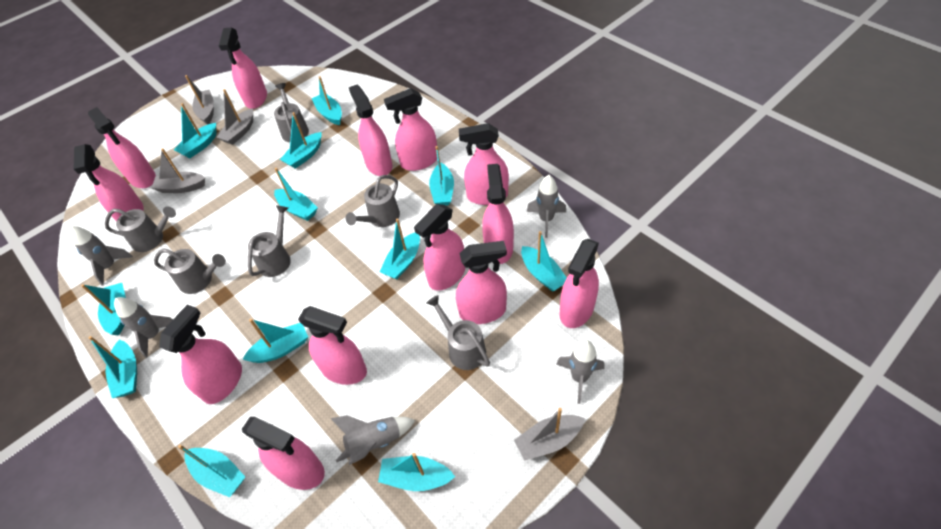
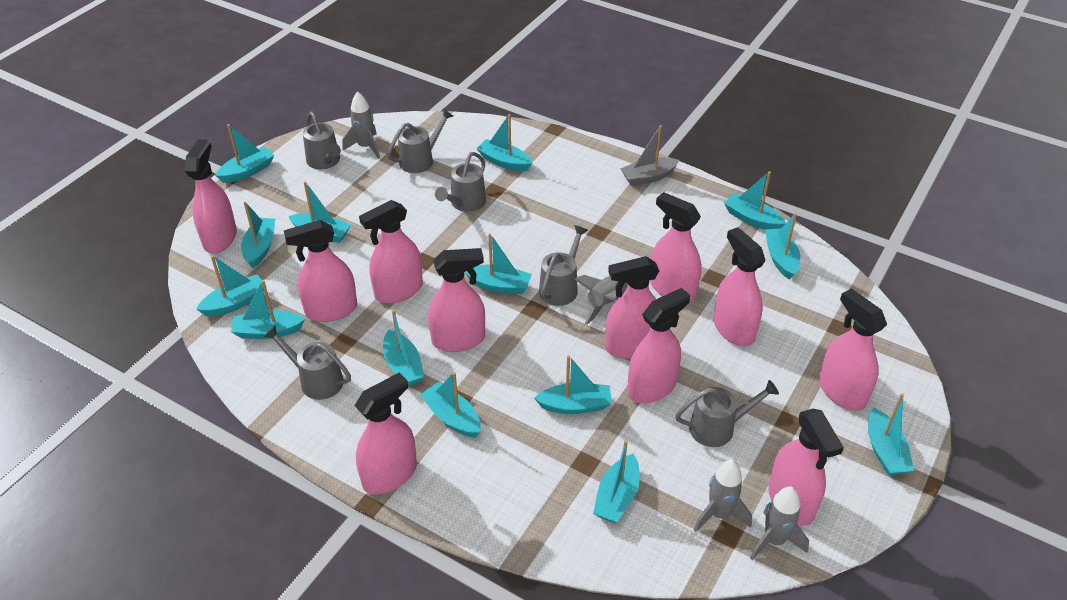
grey boat: [152,148,205,193] [185,75,214,124] [216,89,253,145] [514,408,585,461] = 4 -> [620,125,679,186] = 1
grey rocket: [70,226,133,285] [114,297,173,358] [330,415,415,465] [527,175,566,238] [556,340,604,404] = 5 -> [342,91,380,159] [574,275,628,325] [694,460,752,532] [750,486,809,560] = 4
pink spray bottle: [74,144,144,222] [88,107,156,188] [159,305,242,404] [219,27,267,109] [242,417,325,490] [298,306,367,385] [349,85,392,176] [384,88,437,171] [414,204,466,291] [456,241,507,324] [459,123,509,205] [482,164,514,264] [560,239,599,328] = 13 -> [185,139,237,253] [284,220,357,322] [354,373,417,495] [359,200,423,303] [428,248,485,352] [605,256,659,359] [627,288,690,403] [650,192,702,302] [714,227,765,346] [768,409,844,526] [819,288,887,411] = 11
turquoise boat: [81,283,126,336] [88,336,137,398] [174,103,217,158] [178,445,245,497] [242,319,308,363] [274,168,318,221] [280,112,321,169] [312,76,342,125] [378,453,455,491] [379,219,420,280] [429,146,454,206] [521,231,567,292] = 12 -> [196,255,264,316] [215,124,274,183] [231,280,305,339] [241,202,275,268] [288,181,351,243] [383,309,425,386] [420,372,481,438] [465,233,532,294] [476,114,532,171] [534,355,612,414] [593,440,640,523] [724,171,786,230] [765,213,801,280] [868,393,914,475] = 14

